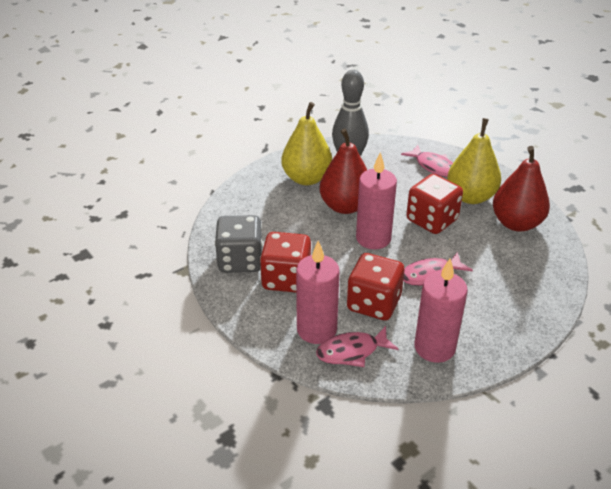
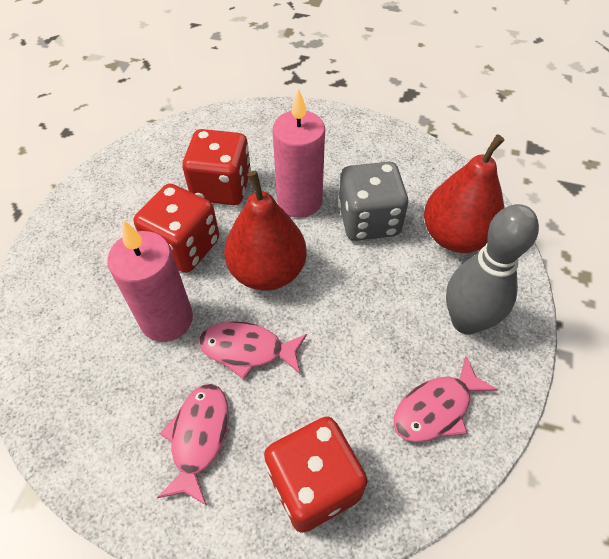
pink candle: [296,241,340,344] [356,152,397,249] [415,258,468,363] = 3 -> [107,220,193,342] [272,88,325,218] = 2
yellow pear: [281,102,332,185] [447,118,501,204] = 2 -> none = 0

